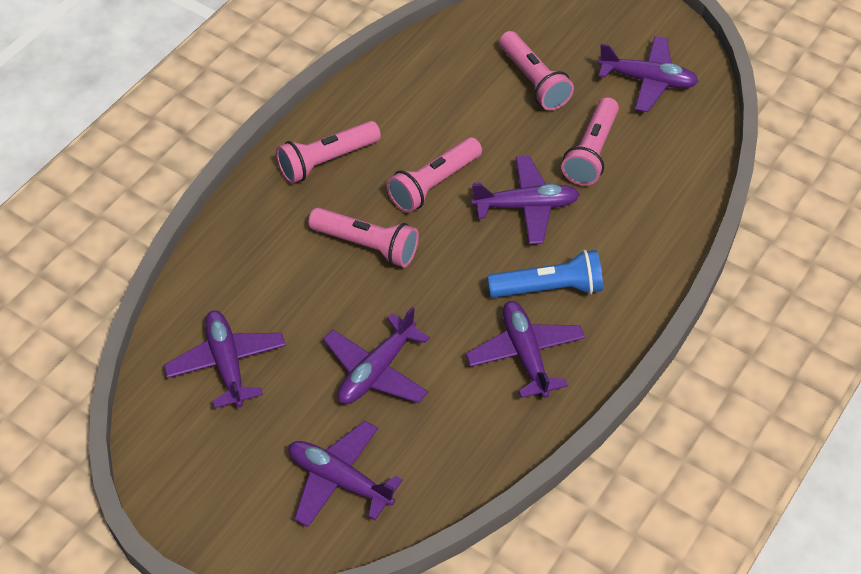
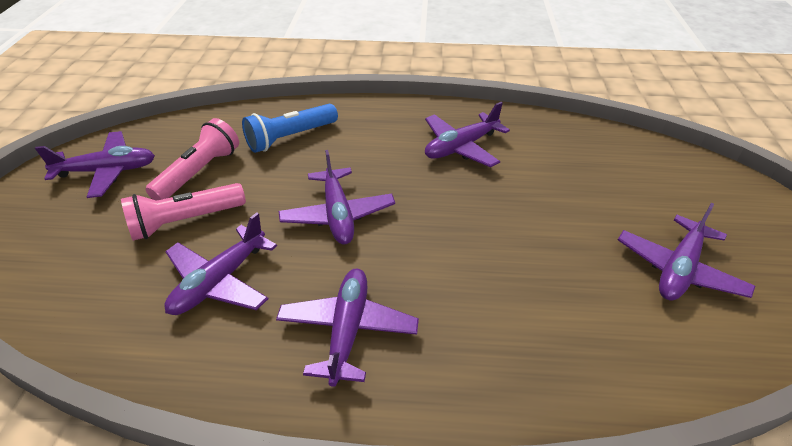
pink flashlight: [276,121,381,184] [308,208,419,267] [387,137,482,213] [499,31,574,111] [561,97,619,186] = 5 -> [121,183,246,241] [145,118,239,201] = 2

